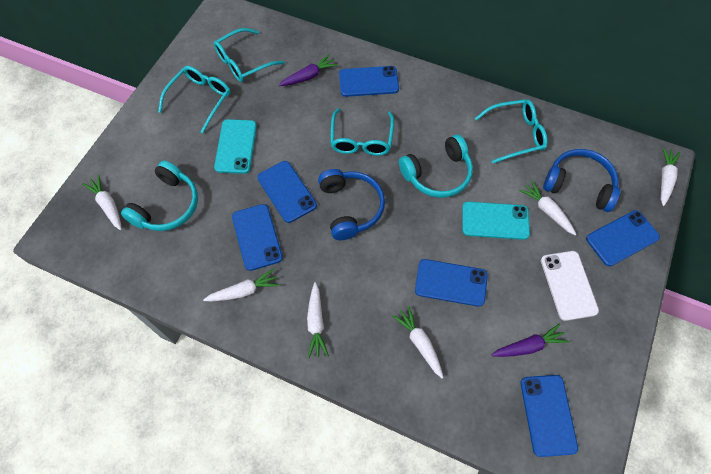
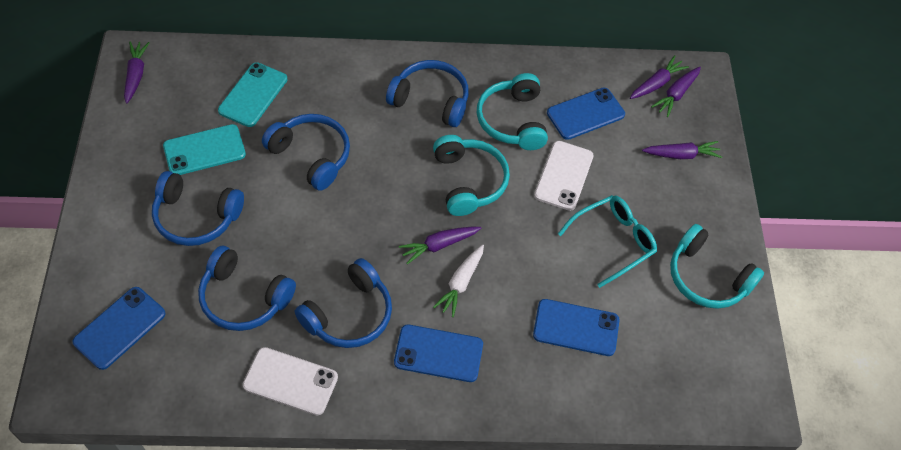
blue headphones: [318,169,385,240] [543,149,620,212] = 2 -> [152,171,244,246] [198,246,296,331] [262,114,350,191] [295,258,392,348] [386,60,469,127] = 5
blue phone: [232,204,283,271] [257,161,317,223] [339,66,399,97] [415,259,488,307] [521,375,578,457] [586,210,660,266] = 6 -> [72,287,166,370] [394,325,483,382] [533,299,620,356] [547,88,625,140] = 4
purple carrot: [279,54,338,86] [492,323,569,357] = 2 -> [124,42,150,104] [399,227,481,264] [630,55,689,99] [642,141,722,159] [651,67,701,117] = 5
turquoise glasses: [158,66,231,133] [214,28,285,82] [330,108,394,156] [475,99,548,164] = 4 -> [558,195,657,288] = 1
turquoise headphones: [121,161,198,231] [399,135,473,198] = 2 -> [433,135,510,216] [477,73,548,150] [670,224,764,309] = 3
white carrot: [82,175,122,230] [203,269,279,301] [307,282,329,358] [392,306,443,378] [519,180,577,235] [660,147,681,206] = 6 -> [433,244,484,317] = 1
white phone: [541,251,599,321] = 1 -> [243,347,338,415] [534,141,594,211] = 2

